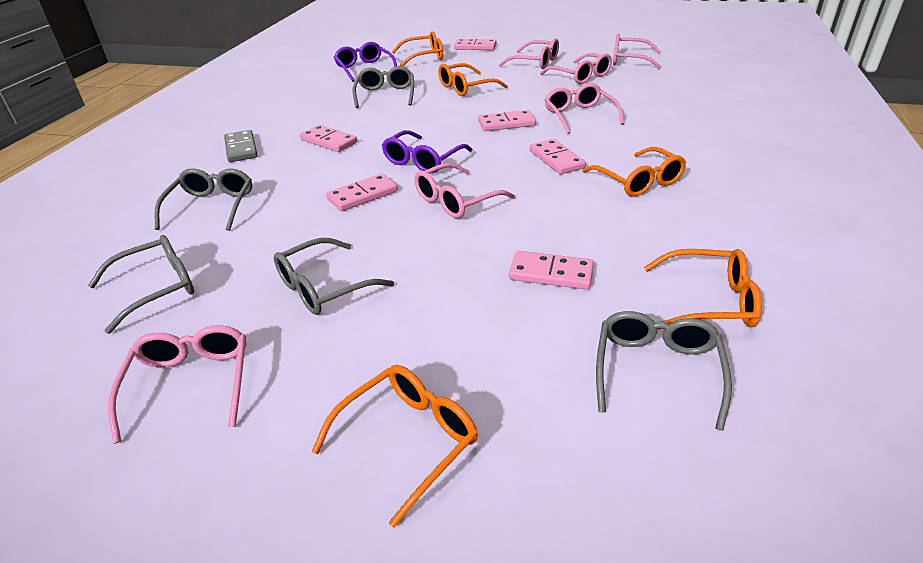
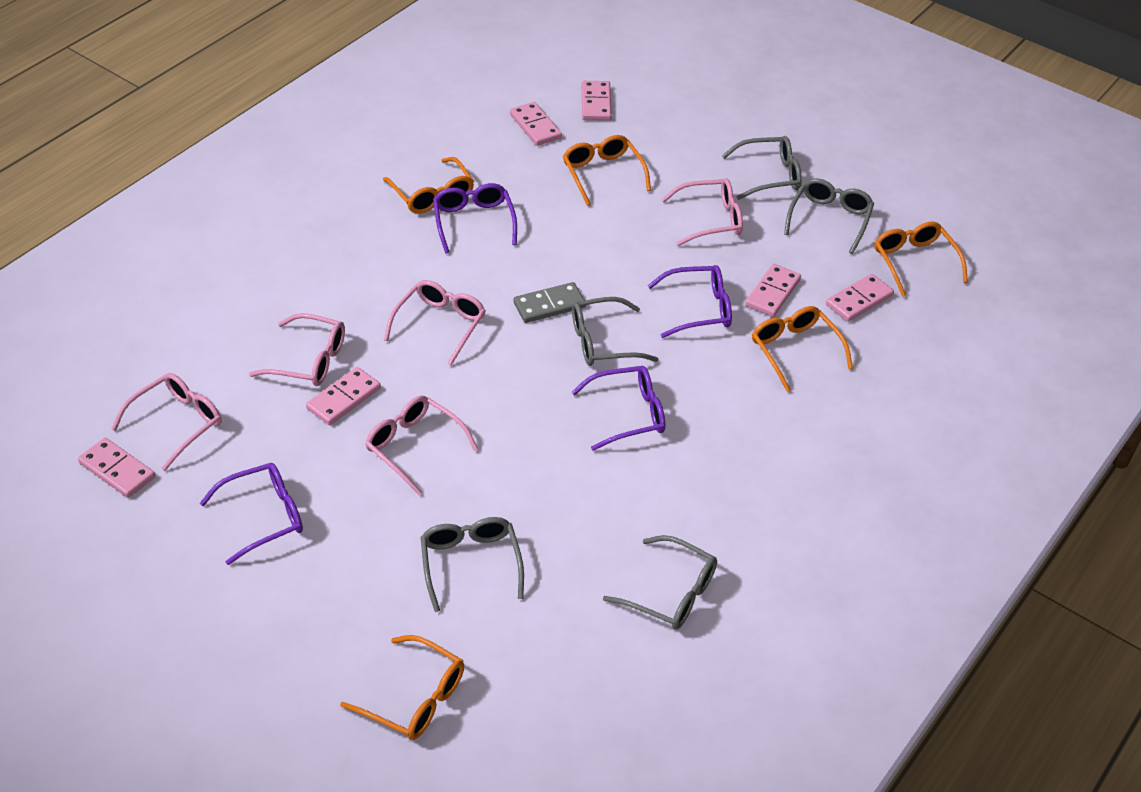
pink glasses: [108,325,247,444] [414,163,515,218] [499,38,559,69] [540,53,612,84] [544,83,624,134] [613,34,662,69] = 6 -> [111,373,221,471] [249,313,345,386] [365,396,479,495] [384,280,486,366] [662,178,743,246] = 5
purple glasses: [334,42,397,82] [382,130,473,174] = 2 -> [200,463,303,565] [433,183,517,254] [572,366,665,451] [648,265,732,338] = 4

